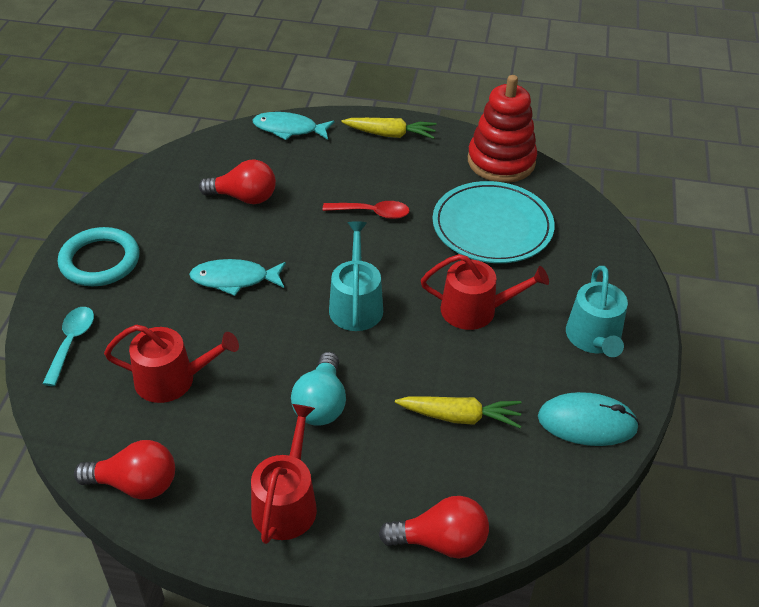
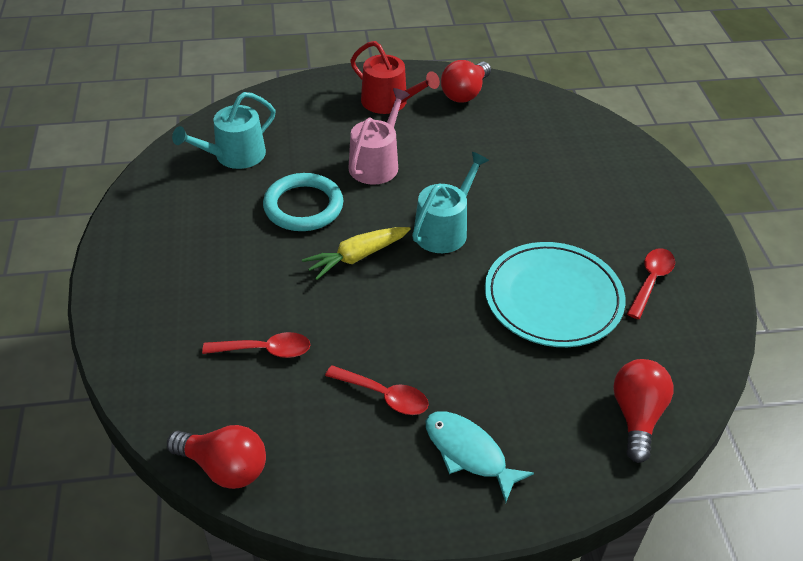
pink watering can: none = 0 -> [348,88,410,185] = 1
red spoon: [322,201,409,219] = 1 -> [202,332,310,358] [325,365,429,415] [627,248,675,319] = 3
red stacking toy: [468,75,537,183] = 1 -> none = 0
red watering can: [104,325,239,403] [251,404,317,544] [421,254,549,330] = 3 -> [350,41,440,114] = 1
turquoise fish: [189,259,286,296] [253,112,334,140] = 2 -> [426,411,534,503] = 1
turquoise light bulb: [291,352,346,426] = 1 -> none = 0
turquoise mouse: [538,392,639,446] = 1 -> none = 0
turquoise spoon: [42,307,94,386] = 1 -> none = 0
yellow carrot: [341,118,437,139] [395,396,521,428] = 2 -> [302,227,411,280] = 1

